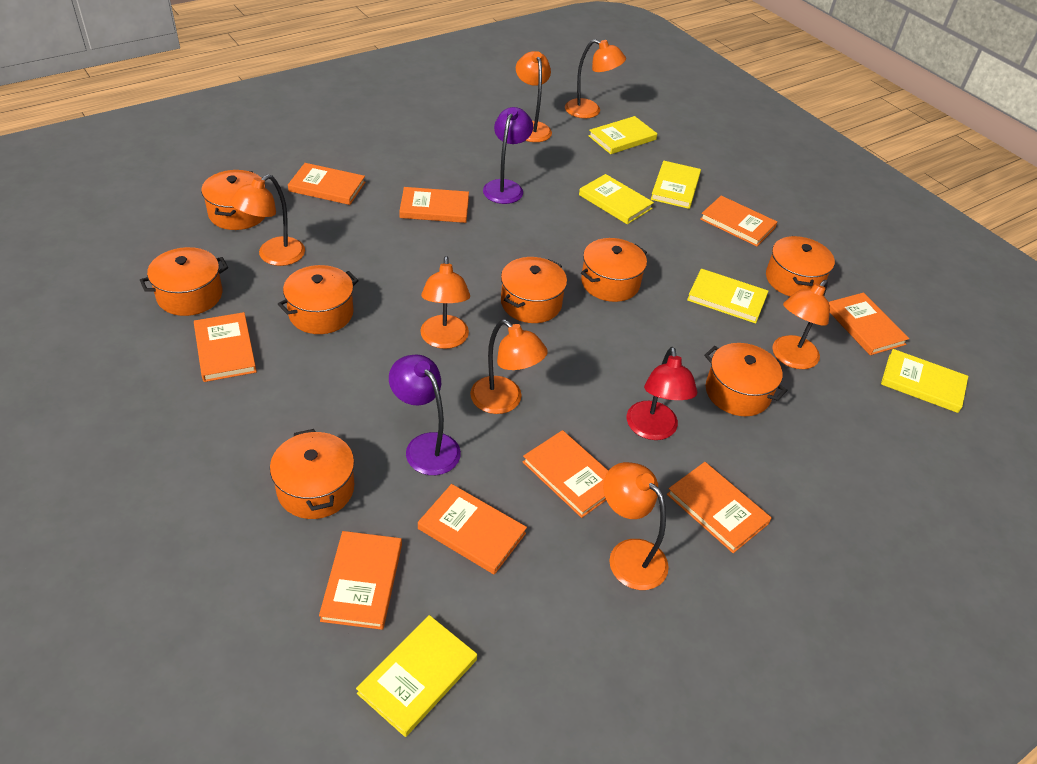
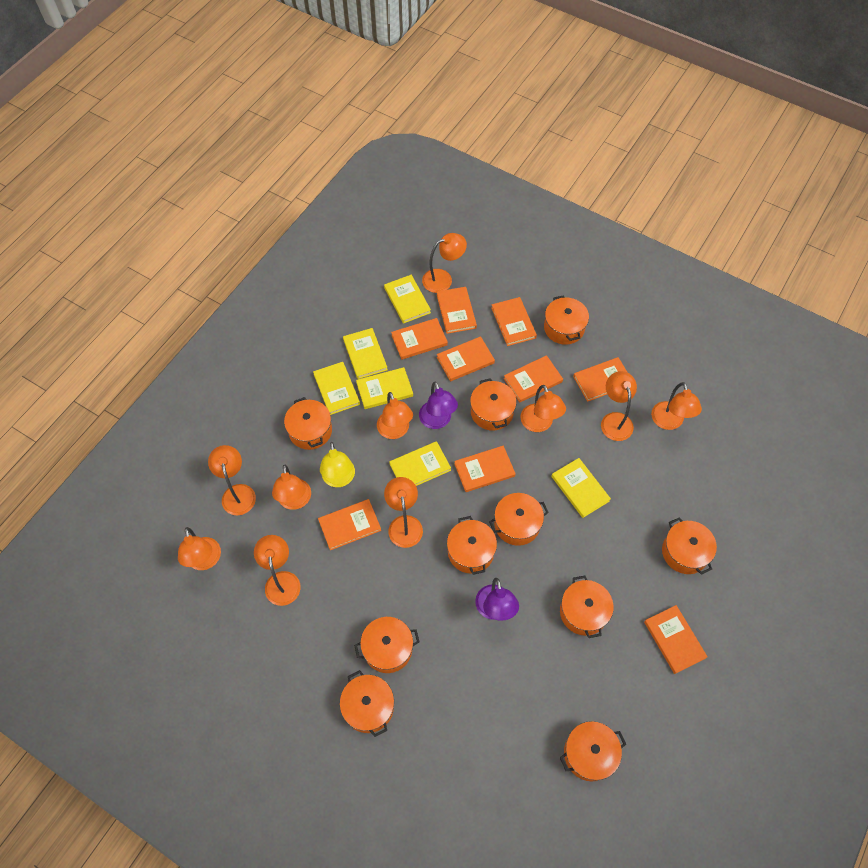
orange lamp: [230,174,305,266] [420,256,470,349] [470,319,548,414] [516,51,552,142] [565,39,626,118] [603,462,669,590] [772,280,830,369] = 7 -> [178,527,221,570] [208,445,256,515] [254,535,301,606] [272,465,311,510] [377,392,413,439] [384,477,423,548] [422,233,467,293] [521,385,566,432] [601,371,637,441] [651,382,702,430] = 10
orange pot: [140,247,228,316] [201,170,266,230] [270,429,354,519] [278,265,359,334] [501,257,567,323] [581,238,647,302] [704,343,787,416] [766,236,835,297] = 8 -> [284,397,332,450] [340,670,394,737] [354,617,420,673] [447,516,497,575] [470,378,517,431] [489,493,549,546] [544,295,589,345] [560,576,614,638] [560,721,626,781] [662,517,717,575] = 10
red lamp: [626,347,697,440] = 1 -> none = 0
yellow lamp: none = 0 -> [320,442,355,487] = 1

